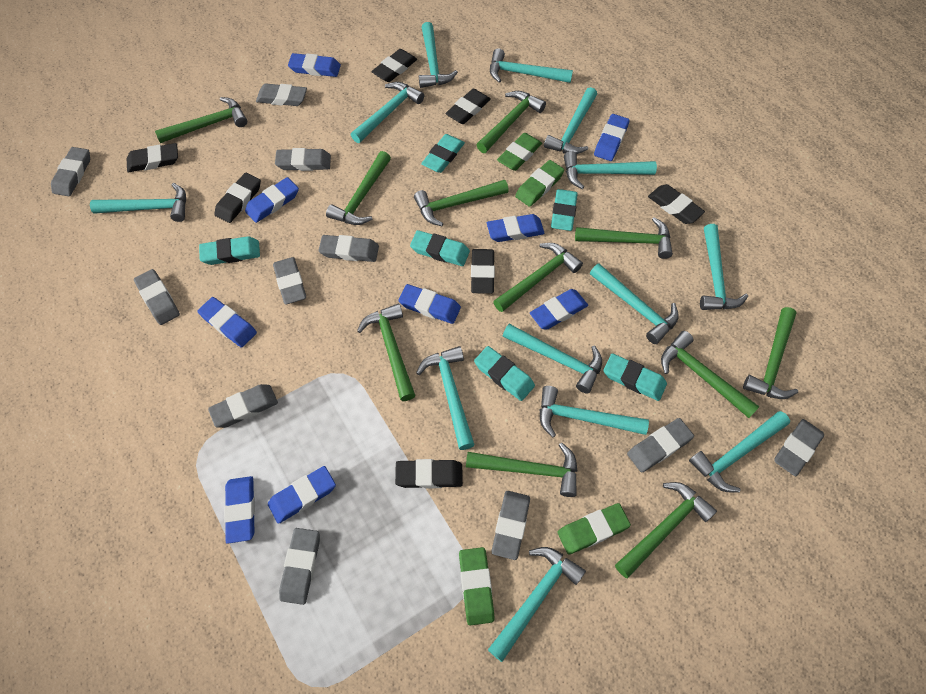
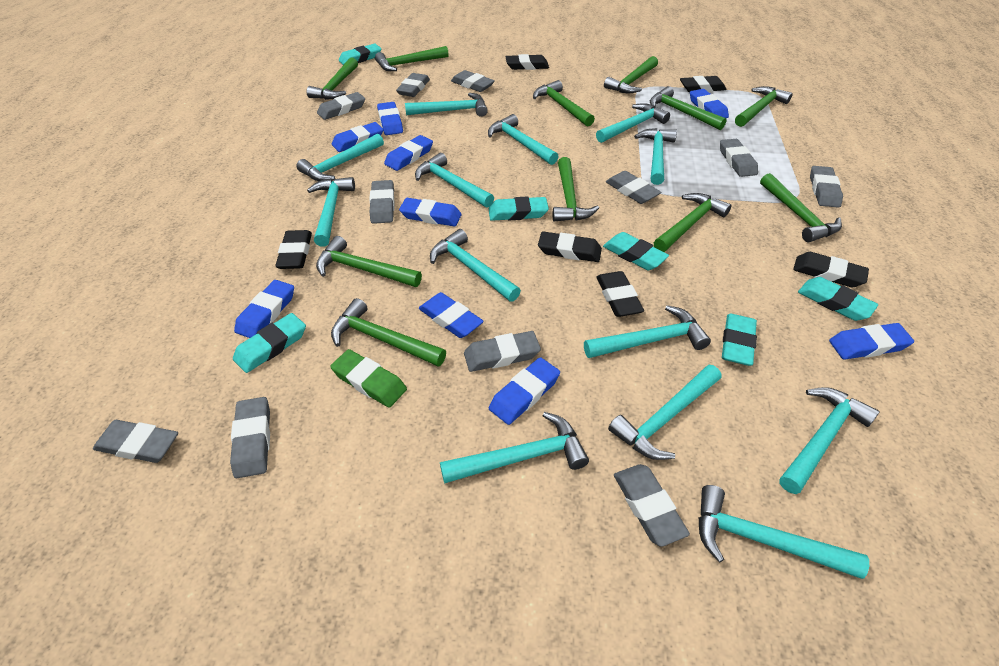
black eraser: [127,143,178,172] [214,173,261,223] [371,49,417,82] [395,459,463,489] [445,89,491,124] [471,249,495,294] [648,184,705,224] = 7 -> [275,230,312,269] [505,54,549,70] [538,231,602,262] [596,271,644,317] [680,76,727,93] [793,252,869,288] = 6
green eraser: [459,547,495,625] [497,133,542,171] [515,160,564,207] [557,503,631,554] = 4 -> [330,349,407,407] = 1

